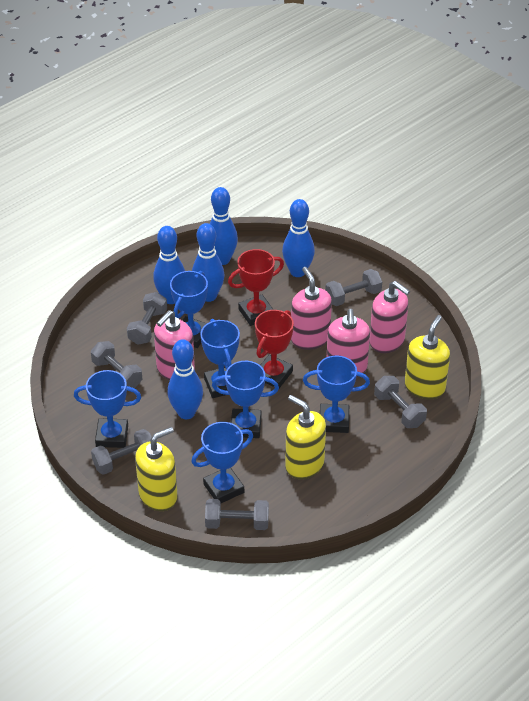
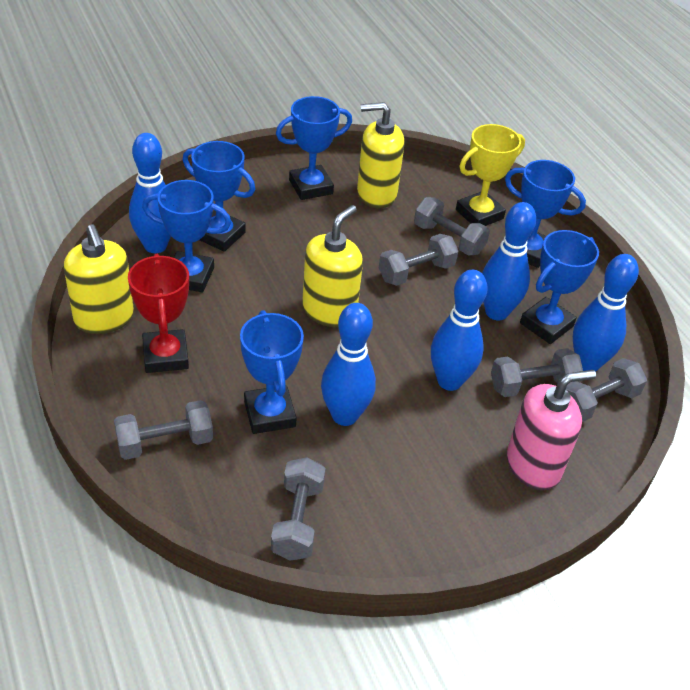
pink soap dispenser: [154,310,195,380] [291,267,332,350] [327,309,370,377] [369,281,410,353] = 4 -> [507,370,596,490] = 1
red trophy: [228,249,284,326] [255,310,294,388] = 2 -> [128,254,189,373] = 1
yellow trophy: none = 0 -> [456,124,525,226] = 1

